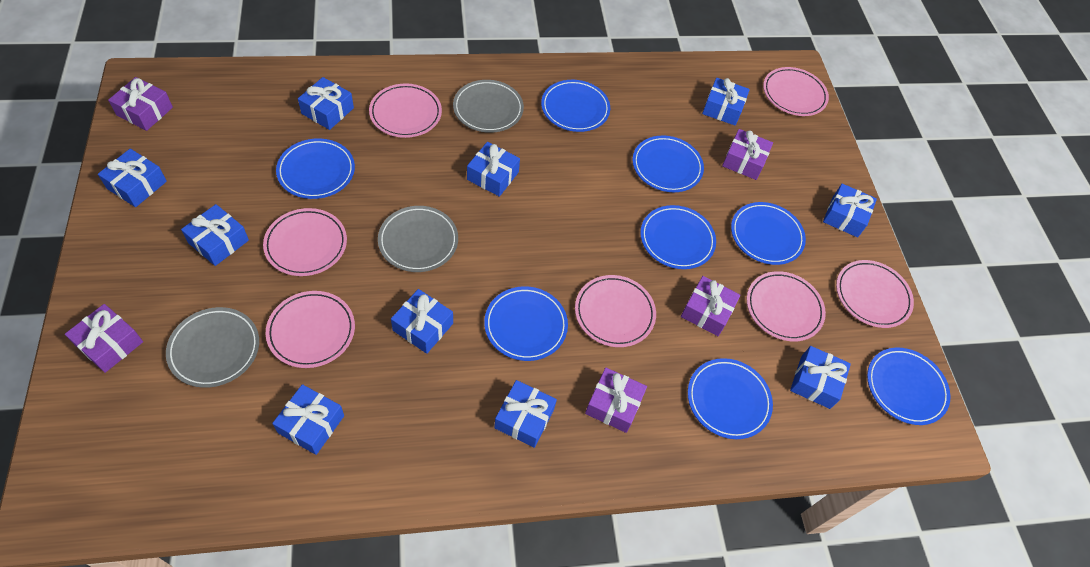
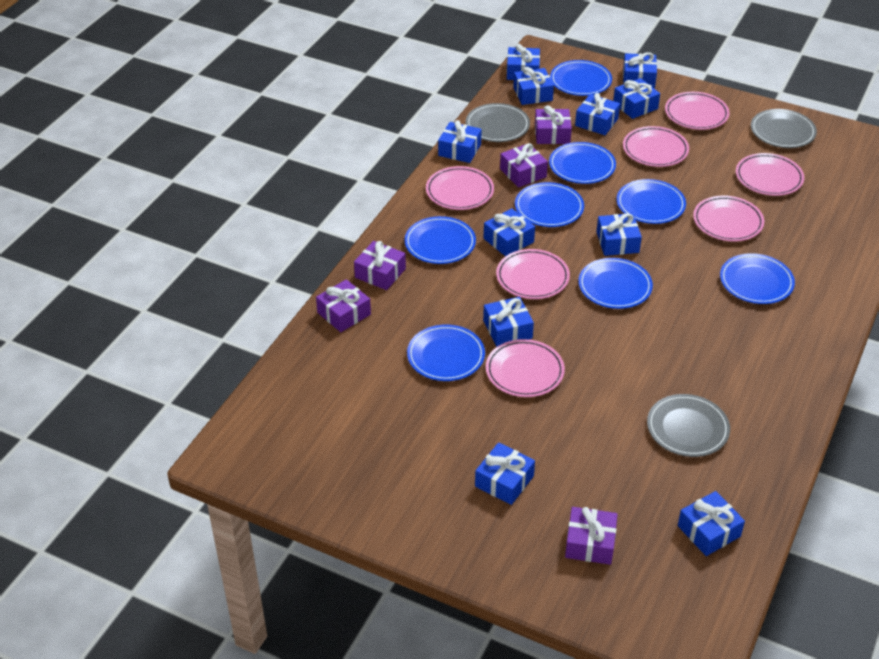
blue gift: [98,149,167,207] [181,204,249,266] [272,384,344,455] [298,77,354,130] [391,289,453,354] [467,142,520,197] [494,380,557,448] [702,78,750,126] [790,346,851,409] [823,184,877,237] = 10 -> [438,120,482,163] [475,442,535,505] [483,297,534,347] [484,208,535,256] [507,44,540,80] [513,67,554,105] [575,93,620,135] [596,213,642,256] [613,78,660,119] [623,52,657,88] [678,491,745,556] = 11

